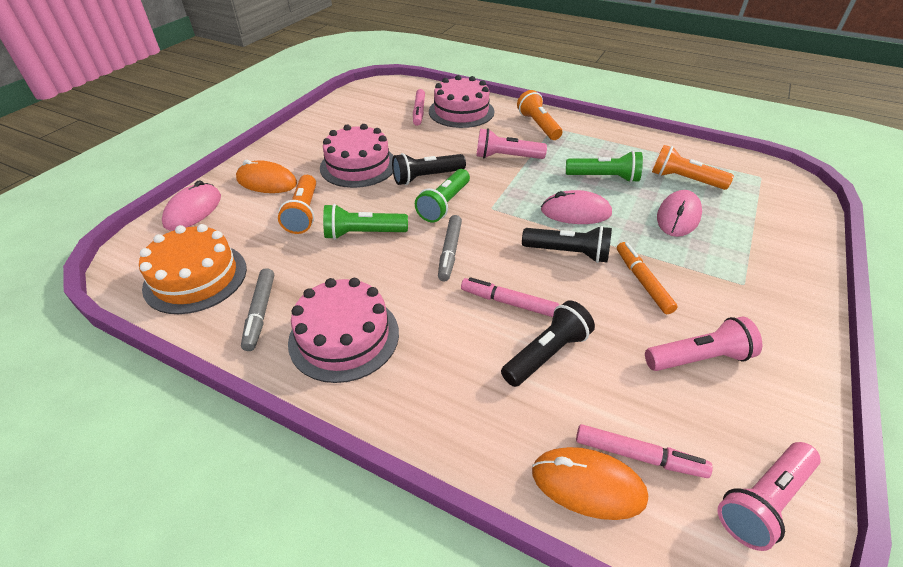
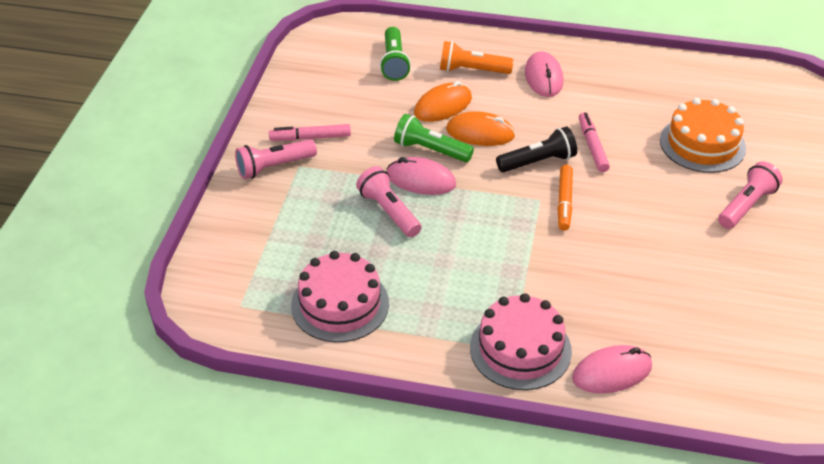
black flashlight: [392,153,466,185] [501,300,595,387] [522,226,612,263] = 3 -> [496,126,577,173] = 1
green flashlight: [323,204,408,240] [415,169,470,222] [566,151,643,183] = 3 -> [380,27,411,81] [394,114,474,162] = 2
grey marker: [241,268,274,351] [438,215,462,281] = 2 -> none = 0
orange flashlight: [278,175,316,234] [517,90,562,140] [652,145,734,190] = 3 -> [440,41,514,74] = 1
pink cake: [288,278,399,383] [320,124,394,188] [429,75,494,128] = 3 -> [291,251,389,343] [470,293,572,390] = 2
pink marker: [413,89,425,126] [461,277,559,317] [576,424,713,478] = 3 -> [269,124,351,141] [579,112,610,172] = 2

